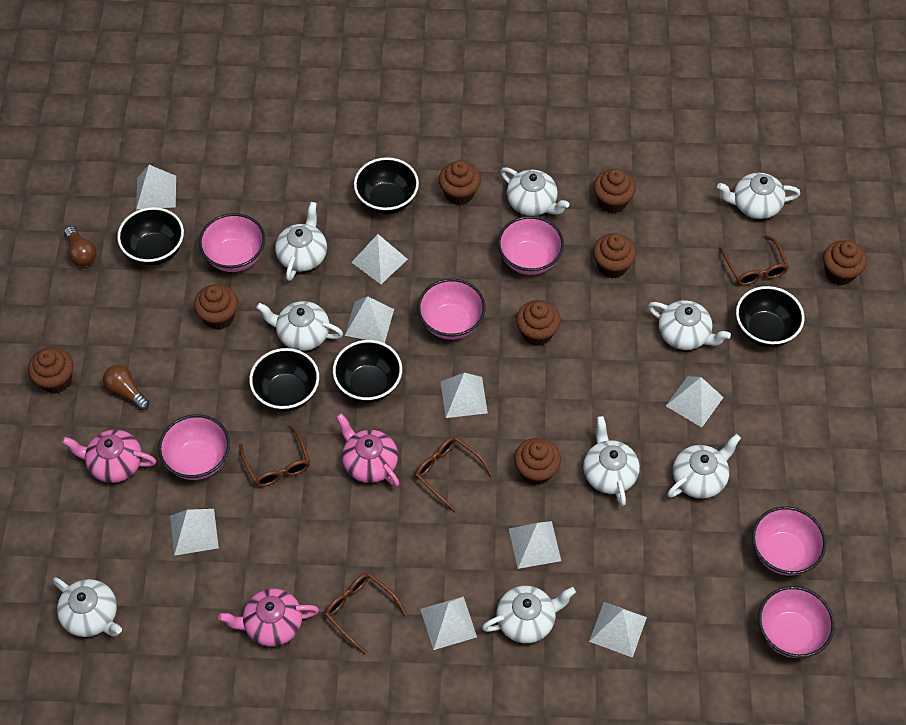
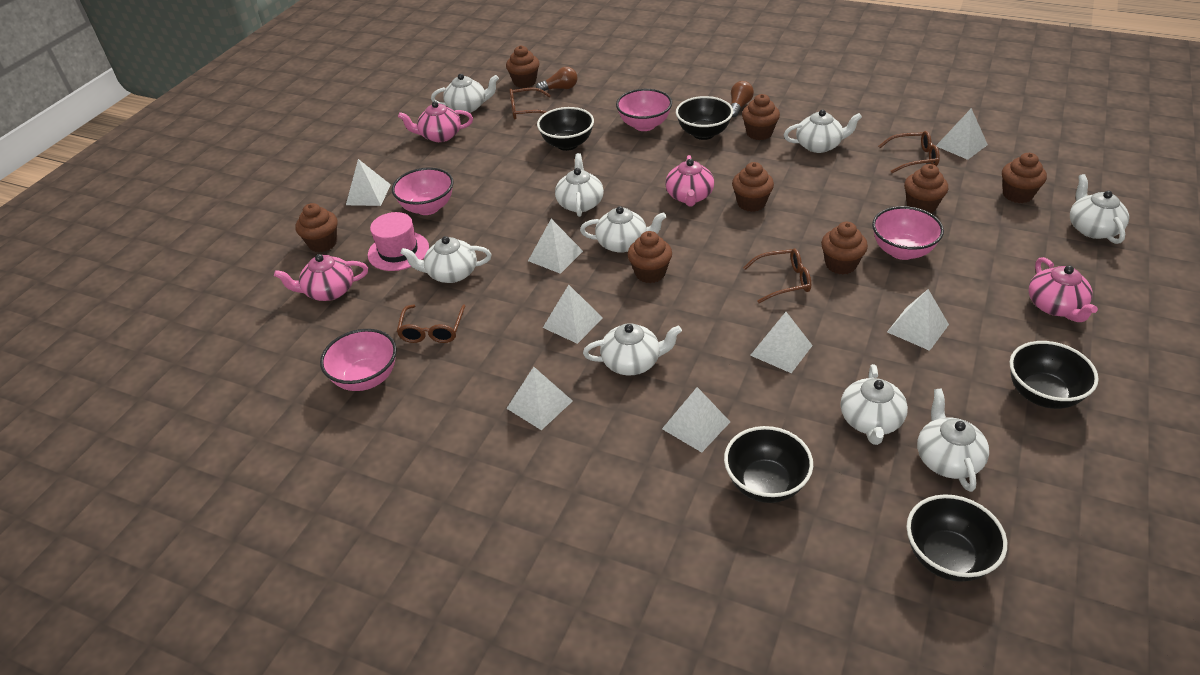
pink bowl: [158,414,230,480] [199,213,265,272] [417,279,486,340] [498,216,564,275] [752,506,826,575] [758,586,835,658] = 6 -> [320,329,397,391] [392,167,454,215] [616,89,672,131] [872,206,944,260] = 4
pink hat: none = 0 -> [368,212,429,271] = 1
pink teapot: [62,430,156,483] [218,589,319,647] [337,413,399,487] = 3 -> [274,254,368,301] [398,101,473,142] [665,155,714,207] [1028,257,1098,322] = 4
white pyramid: [136,165,176,210] [170,509,219,556] [345,296,394,343] [351,234,408,284] [420,596,477,650] [441,373,488,418] [509,521,561,569] [589,602,647,658] [666,376,724,427] = 9 -> [346,159,391,206] [506,367,573,430] [528,219,583,274] [543,285,603,344] [662,387,730,452] [750,312,813,373] [887,289,949,351] [936,108,988,160] = 8

